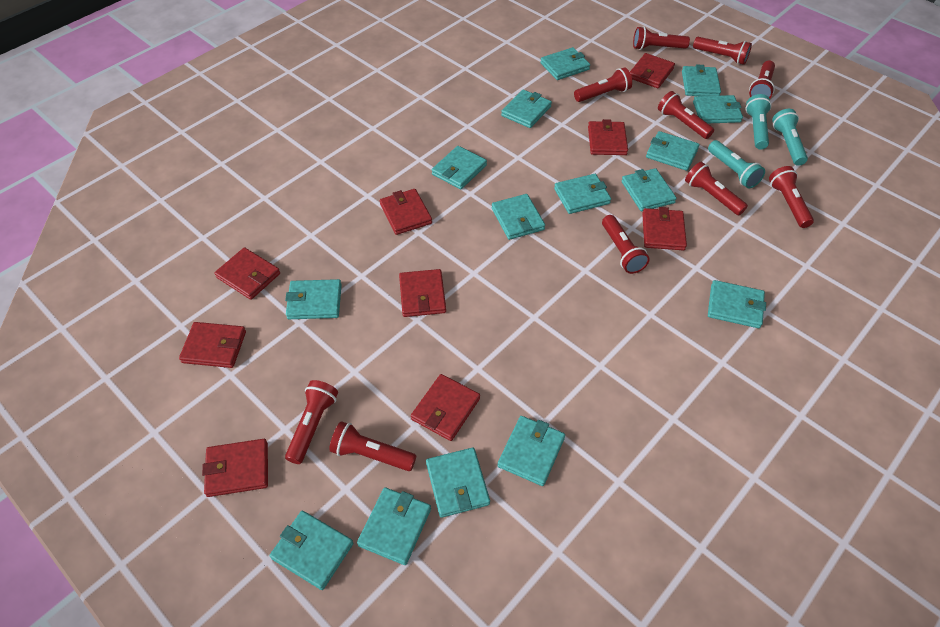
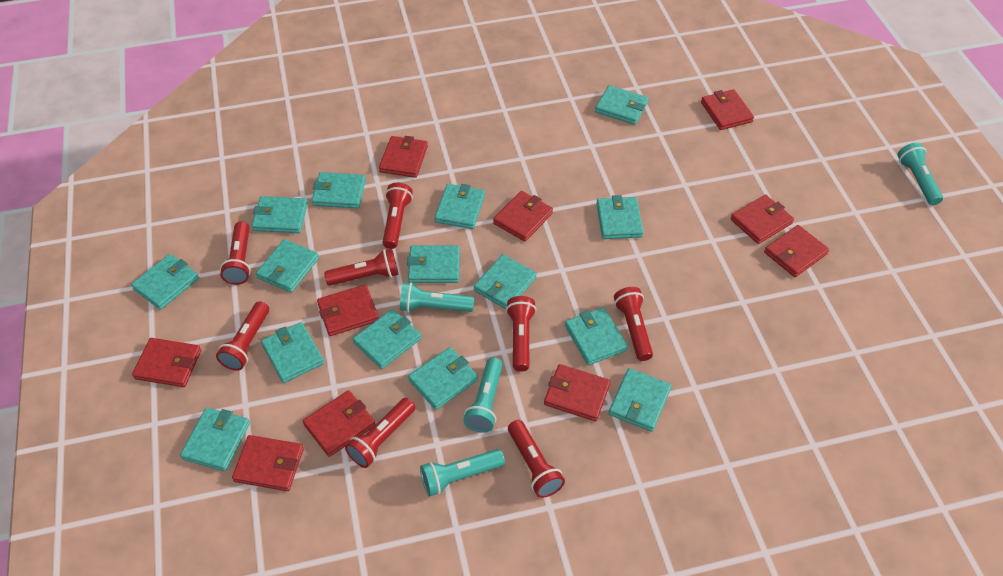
red flashlight: [285,380,338,464] [329,421,416,471] [574,68,632,102] [602,215,650,274] [633,26,690,50] [658,91,714,139] [685,162,748,215] [693,37,752,65] [749,61,775,99] [769,166,814,228] = 10 -> [216,301,269,371] [220,221,251,285] [324,249,398,286] [345,398,415,468] [383,183,413,249] [506,296,536,372] [508,420,565,498] [614,287,653,361] = 8
red wallet: [179,322,246,368] [202,439,268,497] [214,247,280,300] [380,189,432,235] [399,269,446,317] [411,374,480,441] [588,119,628,155] [630,53,675,88] [642,207,687,250] = 9 -> [132,338,201,387] [232,435,304,491] [303,390,376,457] [317,284,379,336] [379,136,428,178] [493,191,553,241] [544,364,610,421] [701,89,754,130] [730,195,794,244] [764,225,829,277] = 10
turquoise flashlight: [708,140,765,189] [745,94,772,150] [772,109,808,166] = 3 -> [400,282,474,312] [420,449,505,497] [463,357,503,433] [897,143,943,205] = 4

